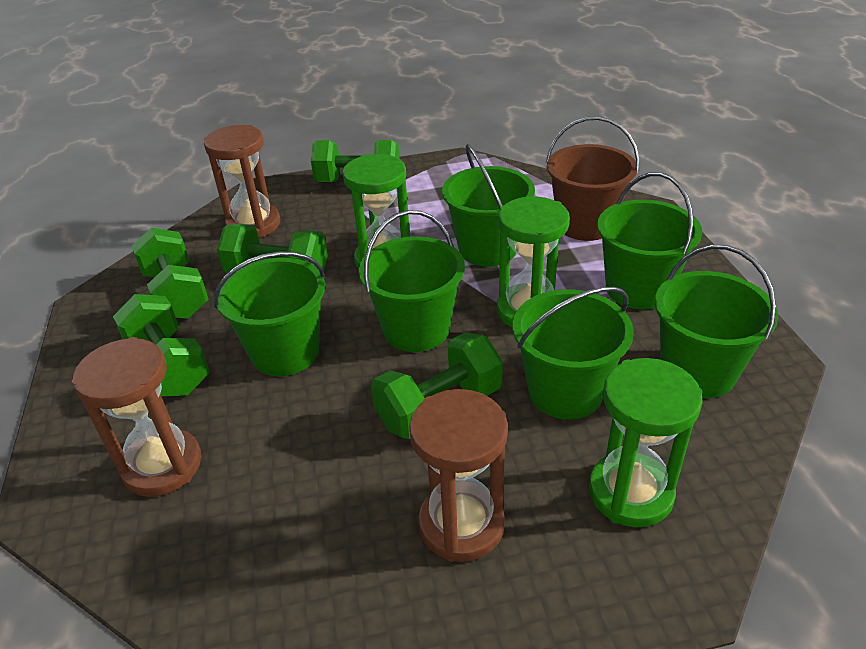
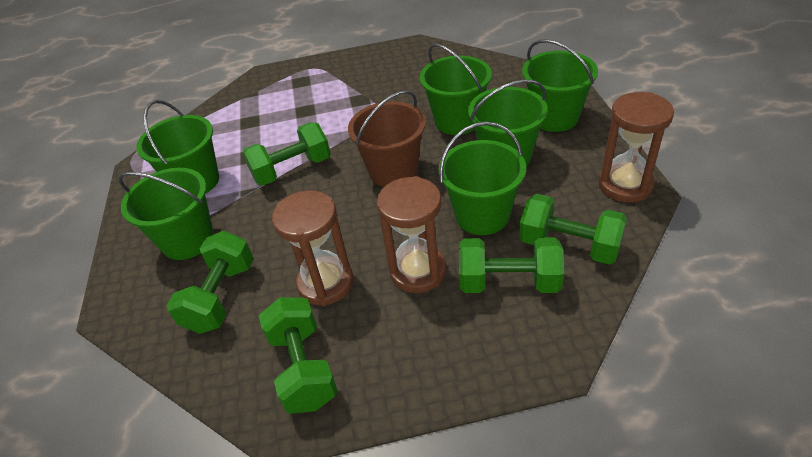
green hourglass: [343,154,410,269] [497,196,570,328] [589,358,703,527] = 3 -> none = 0

